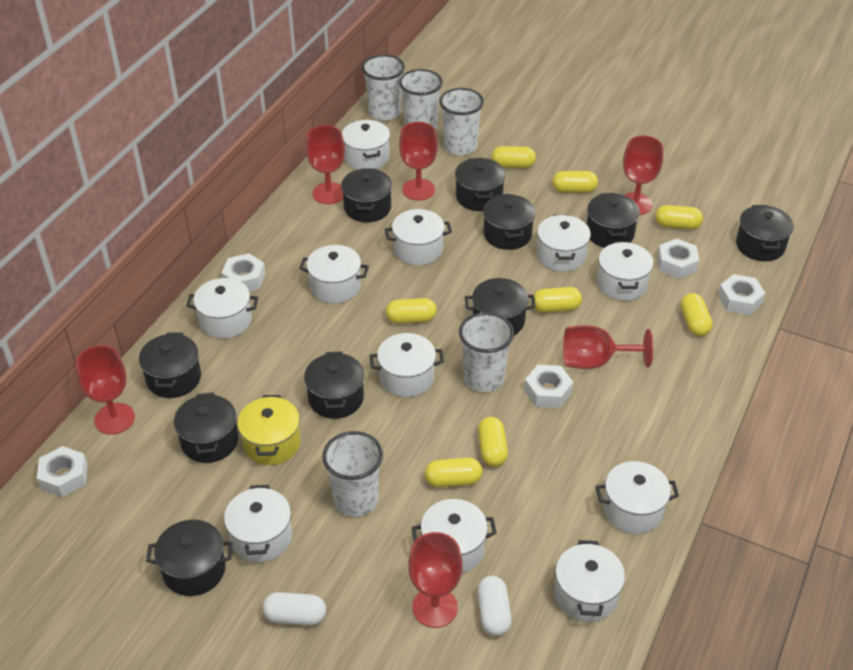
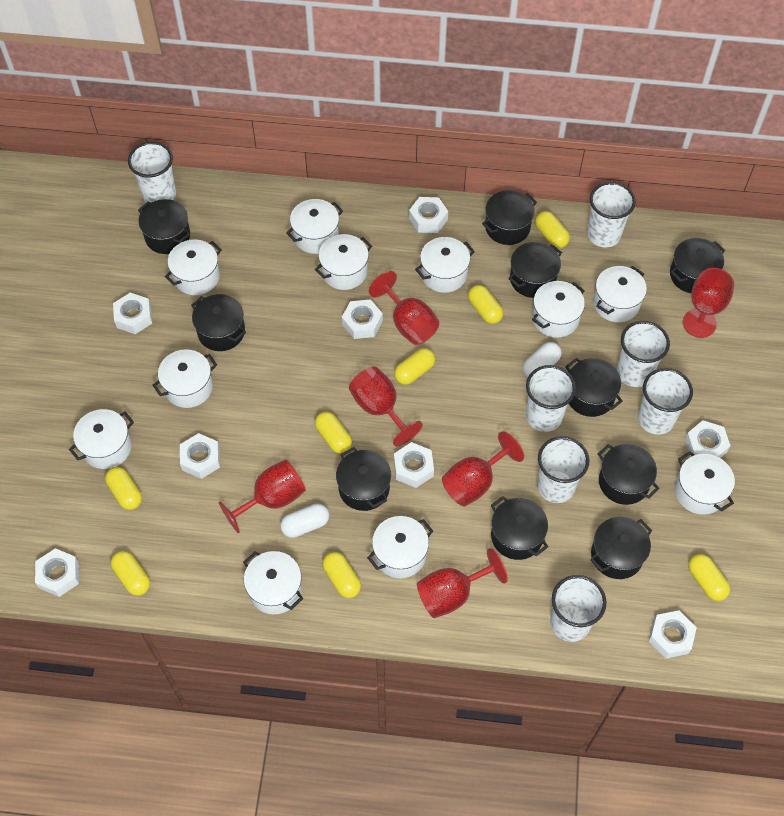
white cup: [322,431,383,517] [362,55,405,120] [399,69,443,130] [439,88,484,155] [459,312,514,392] = 5 -> [128,142,176,203] [526,365,576,432] [537,436,589,503] [550,575,606,642] [587,182,636,247] [617,321,670,387] [638,368,693,435] = 7
white nut: [37,446,88,497] [221,253,266,291] [524,365,573,408] [657,239,699,279] [718,274,765,315] = 5 -> [35,548,79,597] [113,292,152,334] [180,433,220,479] [342,299,383,339] [394,442,434,488] [409,197,448,233] [649,611,697,658] [685,420,731,458] = 8
yellow pot: [237,395,301,465] = 1 -> none = 0

